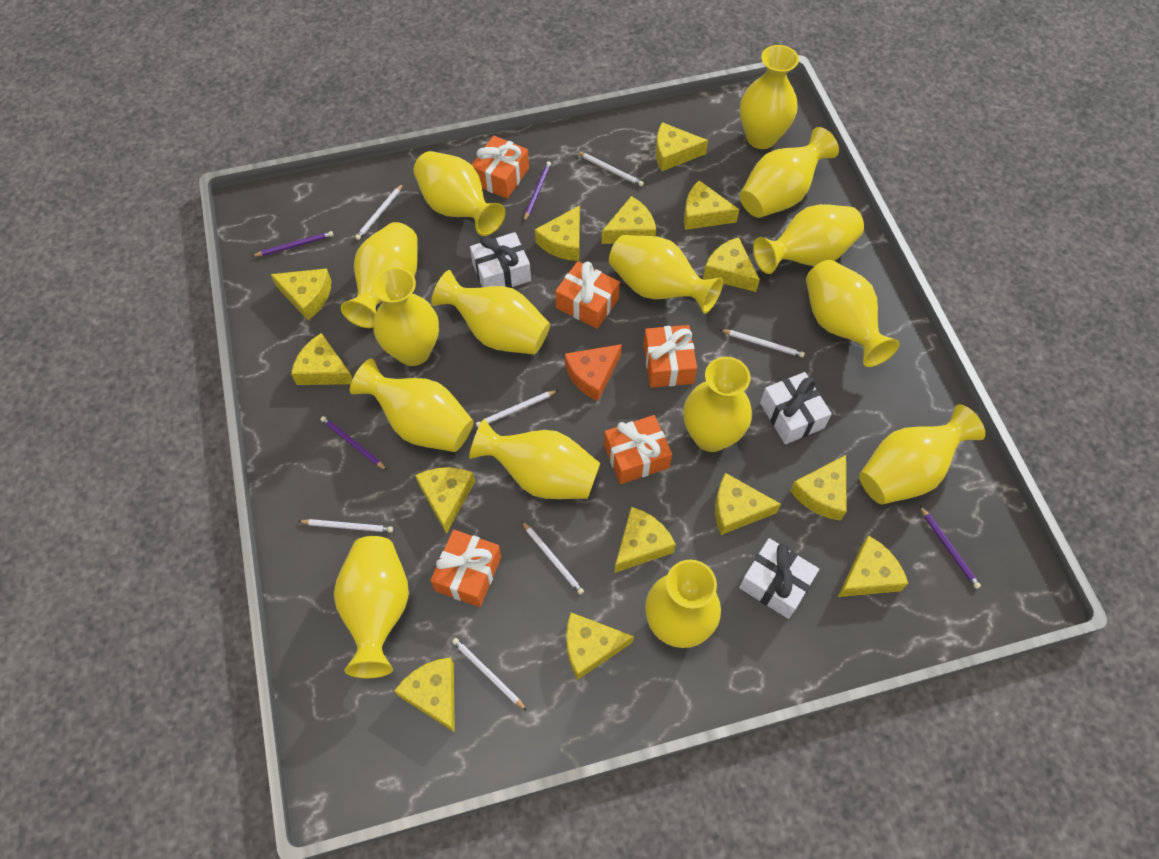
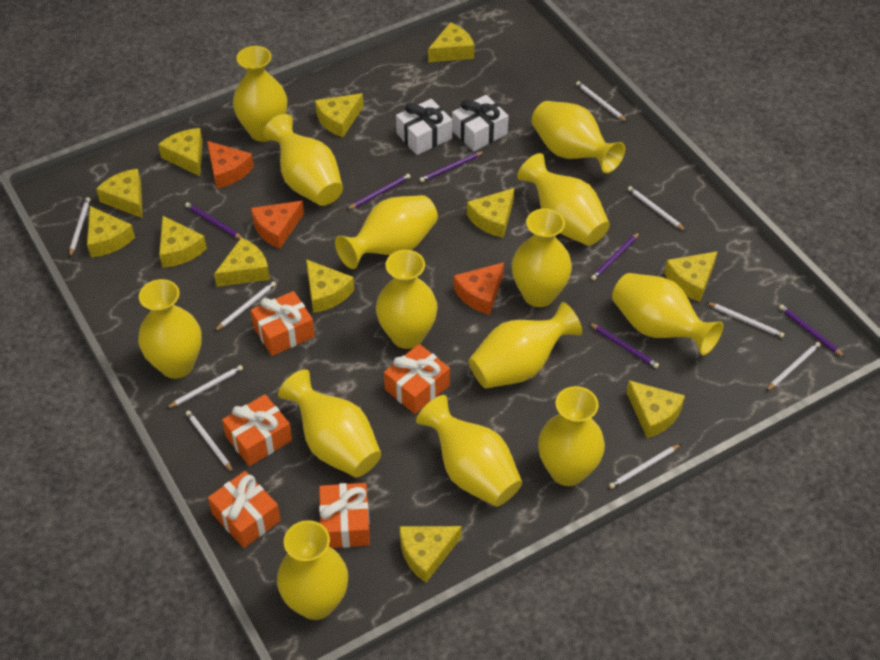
orange cheese: [565,344,622,401] = 1 -> [207,141,254,189] [251,201,304,249] [453,262,504,315] = 3
purple pencil: [253,231,333,257] [320,416,387,470] [524,161,551,221] [920,506,981,589] = 4 -> [185,202,241,239] [347,174,411,210] [419,151,485,182] [589,323,659,368] [591,232,640,280] [779,304,844,357] = 6
white gift: [470,232,531,288] [739,538,819,619] [760,372,832,444] = 3 -> [396,99,452,155] [452,95,509,151] = 2
white pencil: [298,519,393,533] [355,184,403,240] [452,638,527,711] [476,390,558,428] [522,521,584,595] [577,152,644,186] [720,329,805,357] = 7 -> [69,197,91,257] [166,365,243,409] [186,411,233,472] [214,281,276,332] [576,81,627,122] [609,444,681,489] [628,186,686,231] [706,302,784,338] [766,342,821,391] = 9
yellow cheese: [271,268,332,320] [291,333,352,385] [394,657,455,732] [415,467,475,534] [535,205,580,261] [566,613,634,680] [602,196,656,244] [614,507,676,573] [656,122,708,171] [684,181,740,230] [703,237,760,292] [715,473,781,535] [790,455,847,521] [838,536,908,597] = 14 -> [87,206,135,257] [96,169,142,218] [158,128,203,176] [159,216,207,268] [214,237,270,287] [306,259,354,313] [315,93,363,137] [400,526,462,583] [428,22,474,62] [467,188,514,238] [626,380,685,438] [664,251,718,302] = 12
yellow vase: [334,536,409,678] [341,222,418,328] [350,358,474,452] [372,267,439,366] [413,151,505,236] [431,270,550,355] [469,419,600,499] [609,235,723,314] [645,560,721,648] [683,357,752,452] [740,45,799,149] [740,127,839,218] [753,204,864,274] [806,260,900,367] [859,404,986,505] = 15 -> [138,279,202,379] [233,46,287,142] [263,114,343,206] [277,520,348,620] [278,369,381,478] [335,195,438,269] [376,250,438,349] [416,395,522,507] [469,302,582,389] [512,209,572,307] [517,153,610,246] [532,101,625,173] [538,386,605,486] [612,273,723,355] = 14

